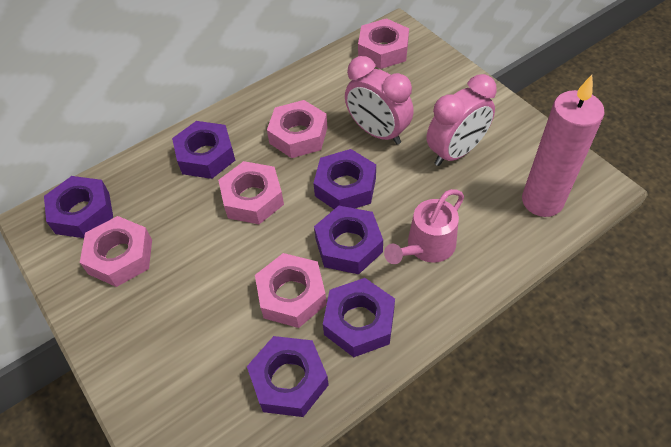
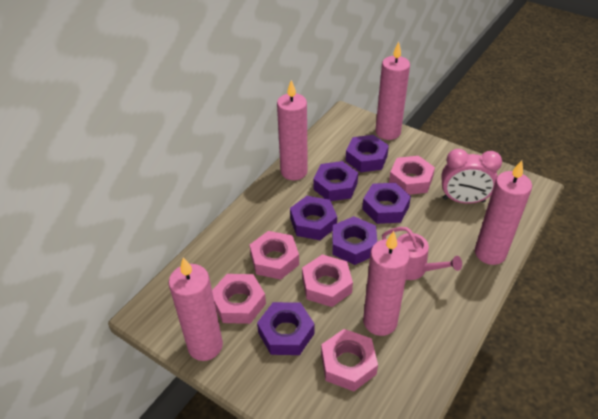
pink candle: [522,75,605,217] = 1 -> [169,257,223,361] [277,80,308,180] [363,231,410,336] [375,42,410,140] [475,160,532,265] = 5
pink clock: [345,56,414,144] [427,74,497,166] = 2 -> [441,149,502,204] = 1

